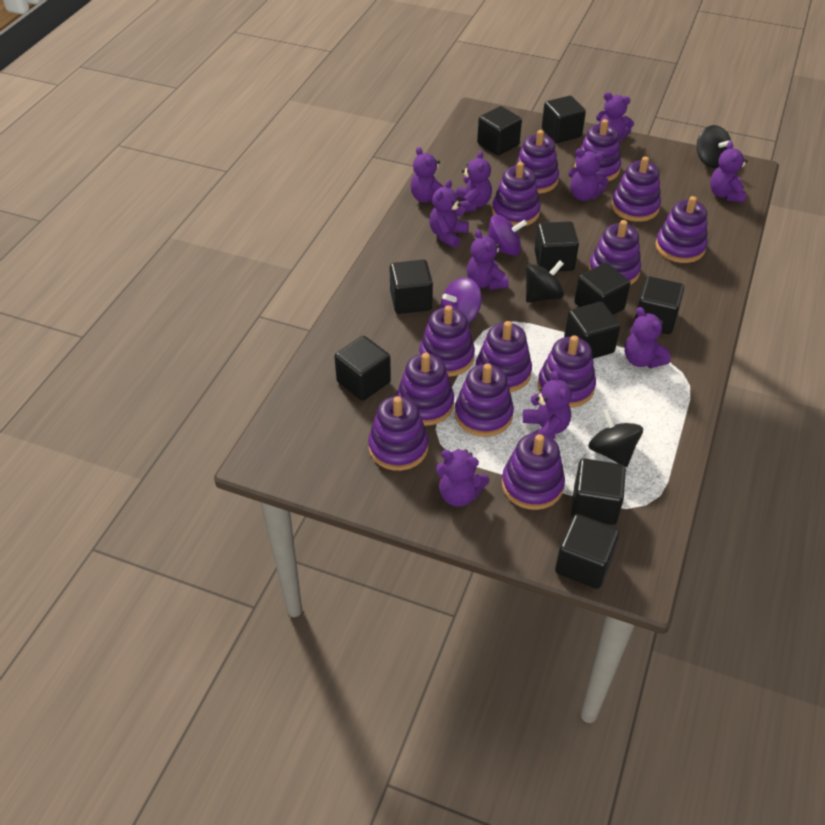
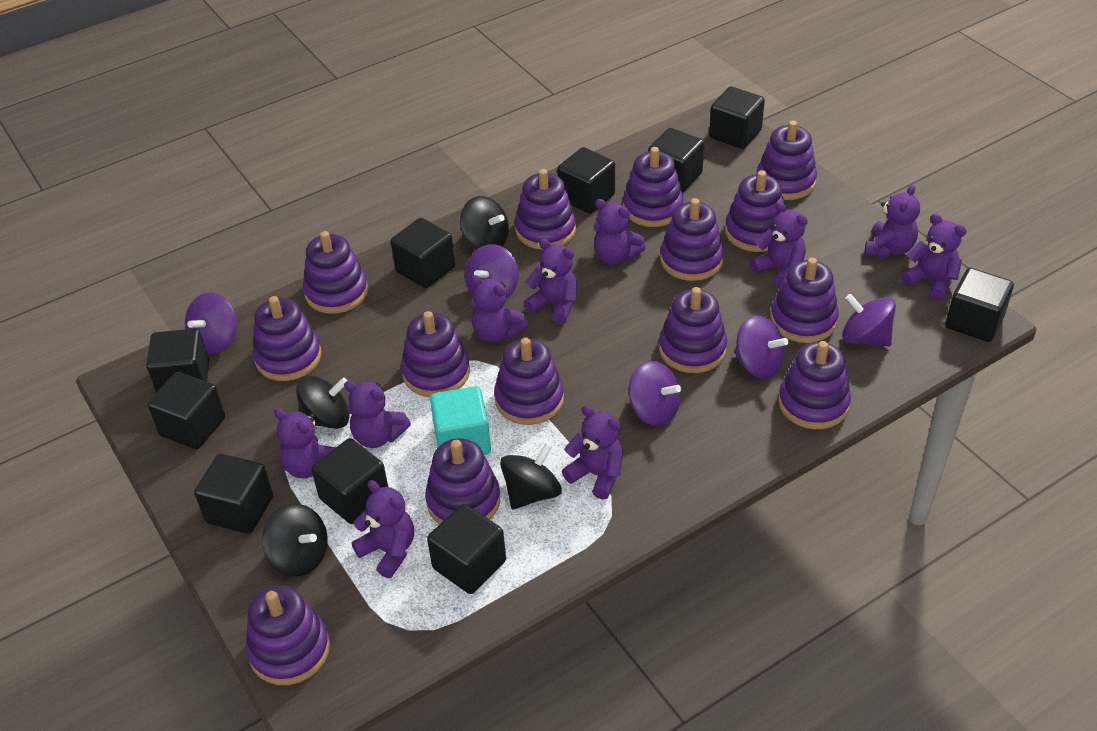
black spinning top: [525,261,564,302] [589,409,643,467] [697,125,731,168] = 3 -> [262,504,328,576] [296,375,350,429] [460,196,509,250] [500,443,562,509] = 4
purple spinning top: [441,277,482,323] [488,215,527,256] = 2 -> [185,292,237,354] [465,244,519,299] [629,360,681,426] [734,315,788,379] [842,294,896,346] = 5
purple stacking toy: [368,396,429,471] [396,353,454,426] [419,305,475,377] [455,363,514,437] [476,321,532,392] [492,162,541,226] [502,433,565,510] [515,130,559,194] [538,335,596,408] [574,119,621,181] [589,220,641,285] [612,157,661,222] [655,196,708,263] = 13 -> [246,585,330,685] [252,296,322,381] [303,231,368,314] [401,311,470,397] [425,438,500,524] [494,337,564,425] [515,169,576,250] [623,147,684,227] [659,287,727,373] [660,198,724,281] [725,170,784,252] [757,120,817,200] [770,258,839,343] [778,341,851,429] = 14
turquoise cube: none = 0 -> [430,386,491,455] = 1

